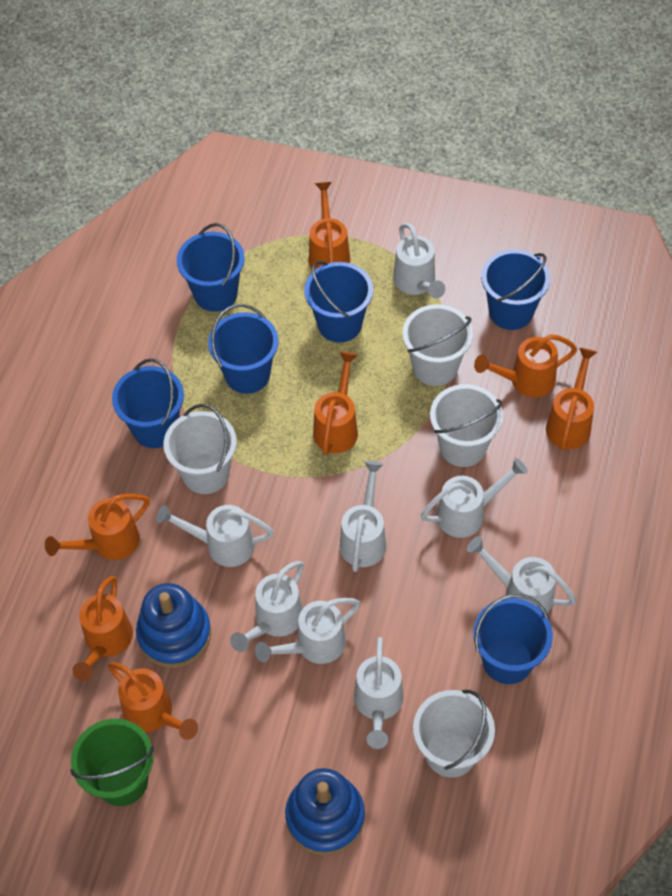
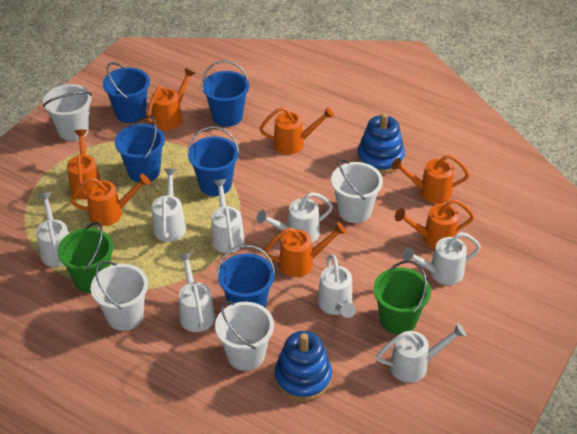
blue bucket: [112,358,184,448] [177,223,245,312] [208,304,278,394] [304,261,373,342] [473,594,553,684] [481,249,550,330] = 6 -> [103,62,150,123] [115,116,165,182] [187,126,239,196] [202,60,249,127] [217,244,275,307] = 5
green bucket: [70,719,154,806] = 1 -> [57,222,113,293] [373,260,431,335] = 2

